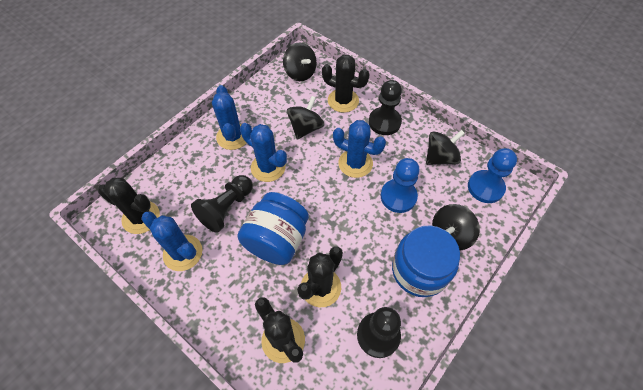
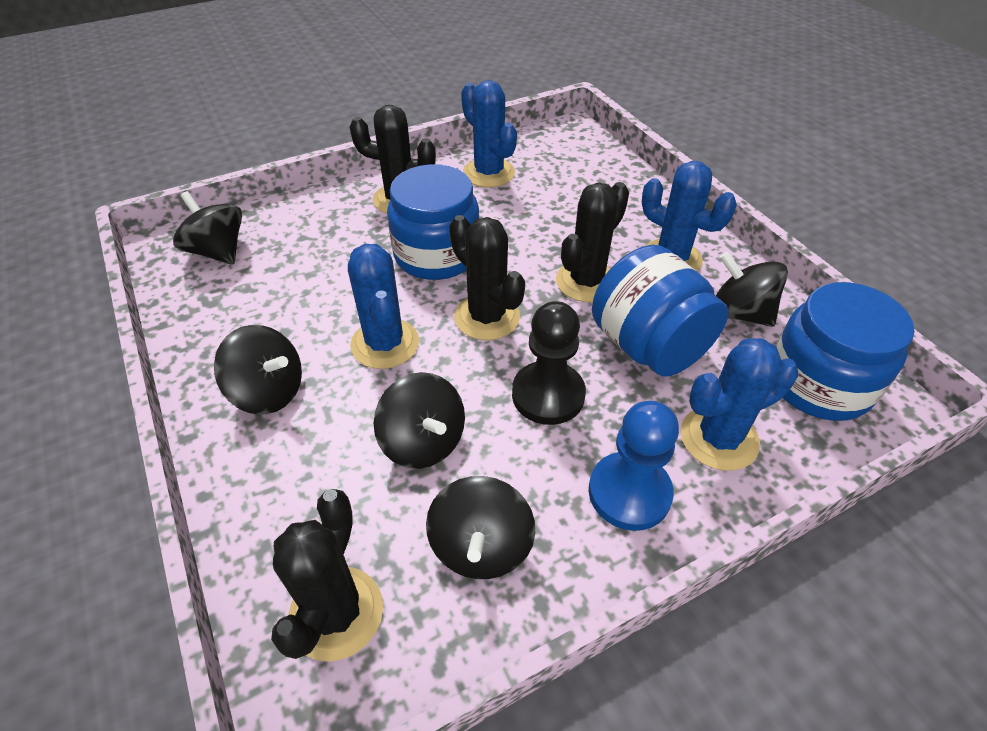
black pawn: [191,175,253,233] [357,307,401,358] [369,80,402,135] = 3 -> [512,301,586,425] = 1
black spinning top: [283,43,317,81] [287,96,324,139] [426,130,465,165] [432,204,480,251] = 4 -> [173,191,242,265] [214,325,302,415] [374,372,465,469] [426,476,535,579] [716,252,788,327] = 5
blue jar: [238,192,309,265] [392,225,460,297] = 2 -> [387,164,480,280] [592,245,729,377] [775,282,914,421] = 3
blue pawn: [381,158,420,213] [468,148,517,203] = 2 -> [589,401,679,531] = 1

